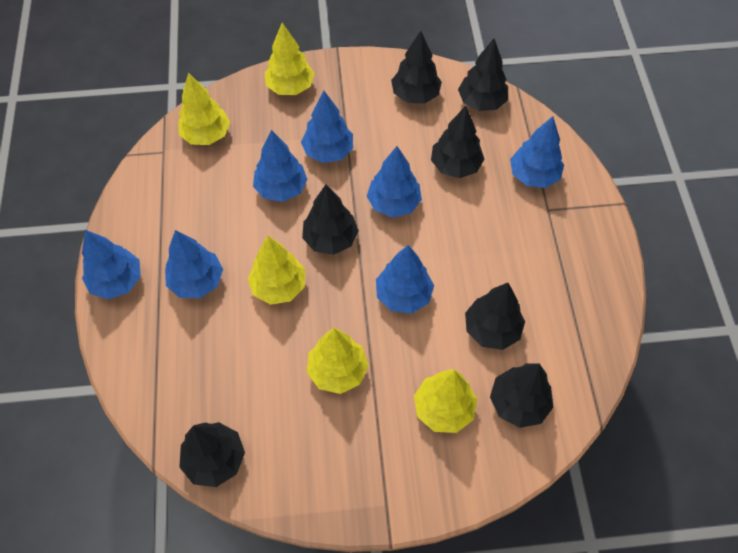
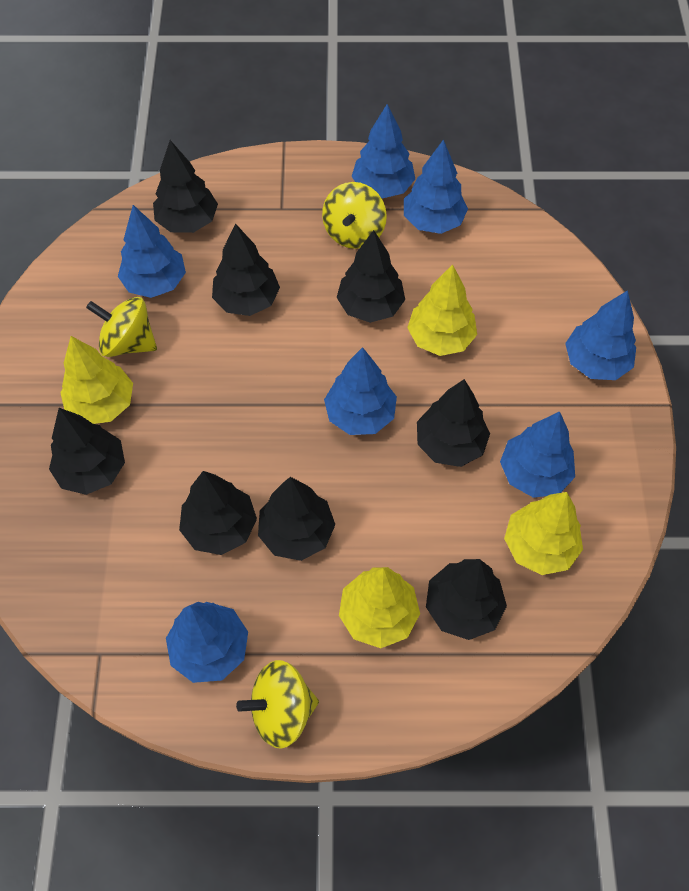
black tree: [179,422,245,487] [302,184,359,255] [391,31,442,104] [431,106,484,178] [458,39,508,111] [465,283,525,350] [490,364,553,428] = 7 -> [49,408,125,495] [153,140,218,233] [179,471,257,555] [212,223,280,316] [258,477,336,561] [337,230,405,323] [417,379,490,467] [426,559,507,640] = 8
yellow spinning top: none = 0 -> [86,297,157,357] [236,660,319,749] [322,182,387,249] = 3
yellow tree: [178,73,230,145] [247,235,305,305] [264,23,315,95] [307,328,369,394] [414,369,477,433] = 5 -> [60,336,133,424] [339,567,420,648] [407,264,477,356] [504,492,583,575] = 4

